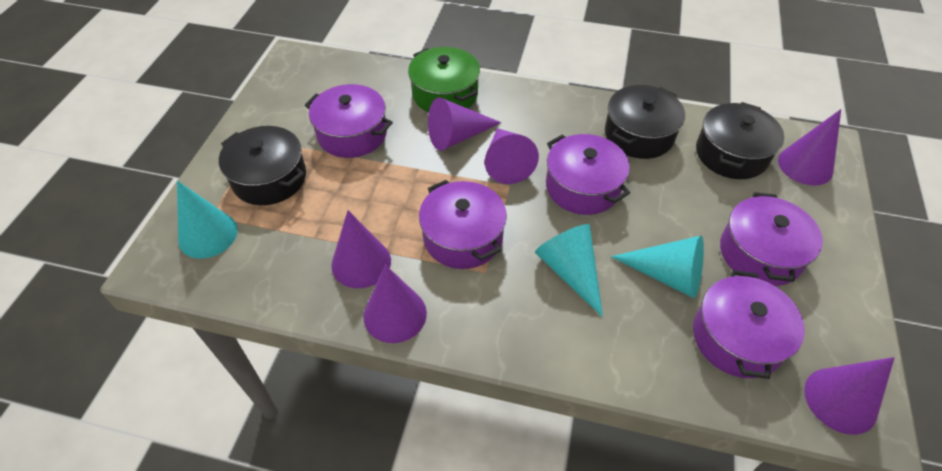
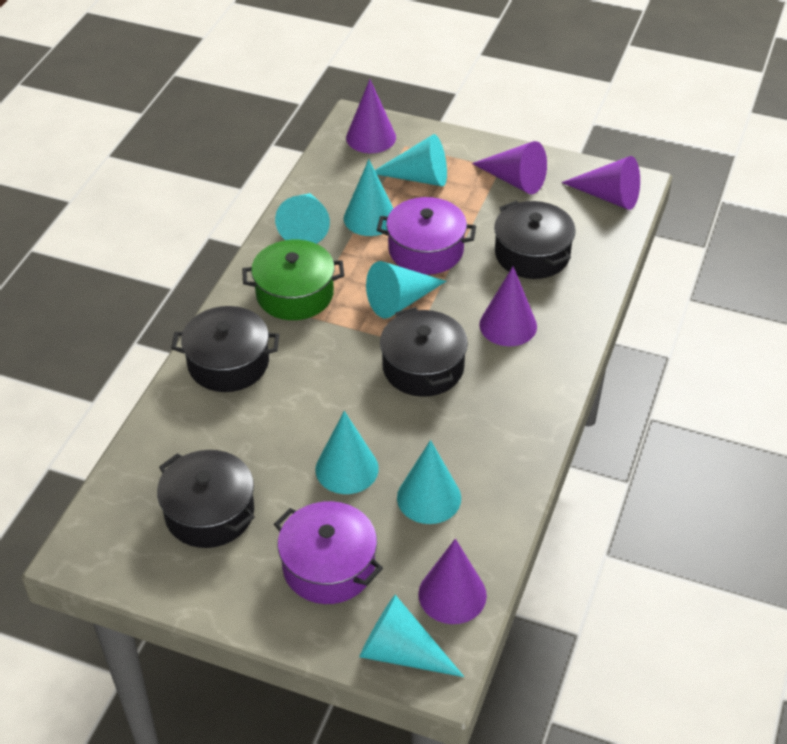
black pot: [219,126,306,205] [605,85,685,159] [696,102,784,179] = 3 -> [157,450,255,548] [171,306,279,392] [380,307,468,397] [494,201,576,279] = 4
purple cone: [331,210,391,288] [363,265,427,343] [428,97,502,151] [485,128,539,184] [778,109,841,186] [804,357,895,435] = 6 -> [346,79,396,153] [418,539,487,624] [472,141,547,194] [479,266,537,346] [561,156,640,210] = 5
purple pot: [305,84,393,158] [419,180,507,269] [546,134,630,215] [693,270,805,379] [720,192,823,286] = 5 -> [274,501,383,604] [377,197,476,275] = 2
turquoise cone: [177,181,238,259] [535,224,603,317] [611,236,704,298] = 3 -> [275,193,330,244] [316,411,379,494] [344,159,394,236] [359,595,464,677] [366,261,446,318] [375,134,447,186] [397,440,461,524] = 7

